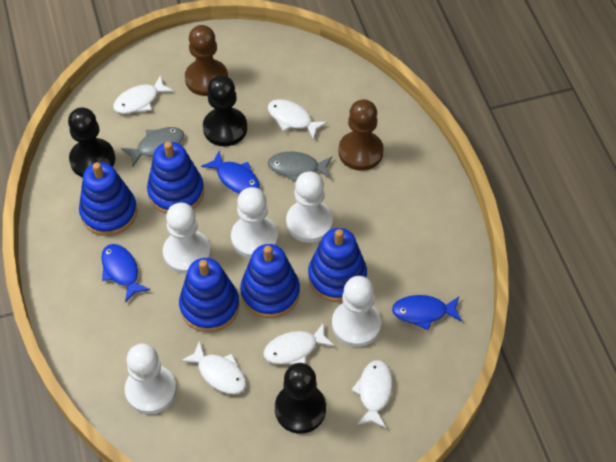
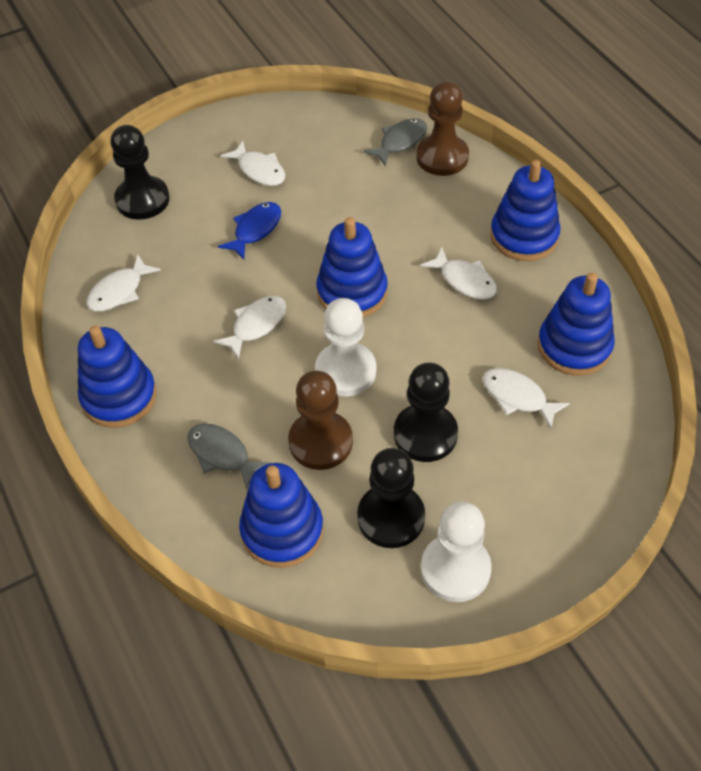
blue fish: [101,244,150,303] [201,151,260,194] [392,295,462,330] = 3 -> [218,202,281,259] = 1
white pawn: [125,343,177,414] [163,203,211,274] [231,187,278,258] [286,171,333,243] [332,276,381,347] = 5 -> [315,298,376,397] [421,501,492,602] = 2

